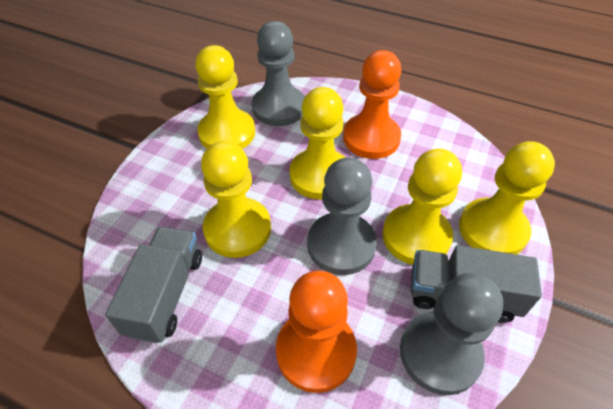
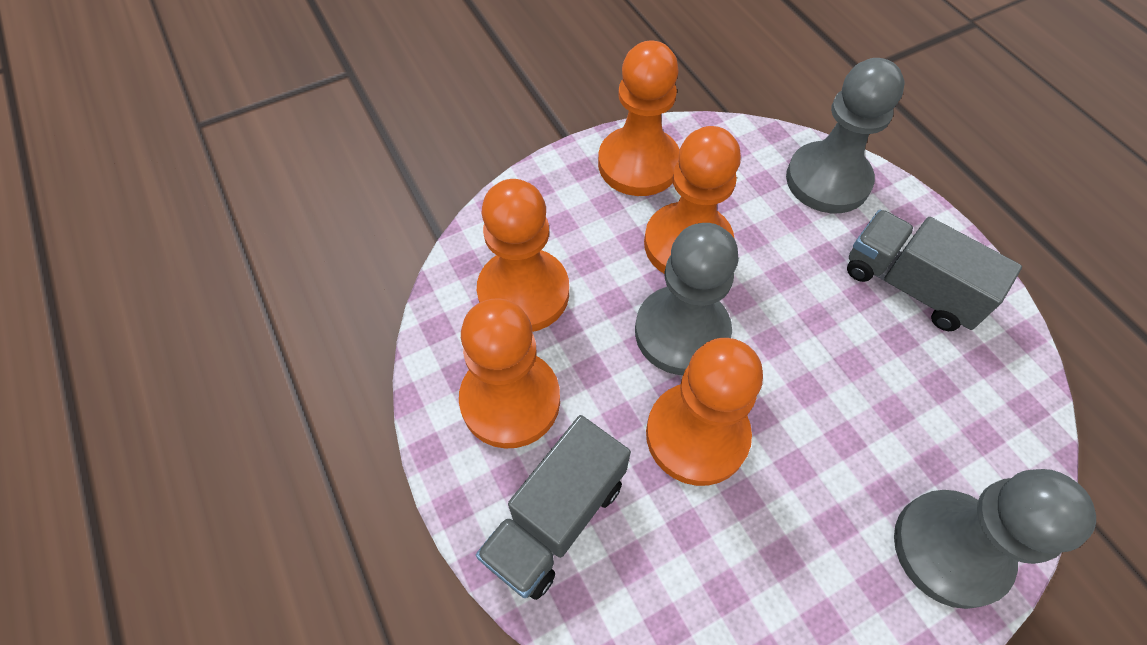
orange pawn: [276,271,357,393] [343,50,401,159] = 2 -> [459,298,560,449] [477,179,569,332] [598,41,680,196] [644,126,741,274] [646,338,763,486] = 5
yellow pawn: [195,45,255,149] [201,141,271,258] [290,87,345,200] [383,148,462,265] [459,141,555,254] = 5 -> none = 0

